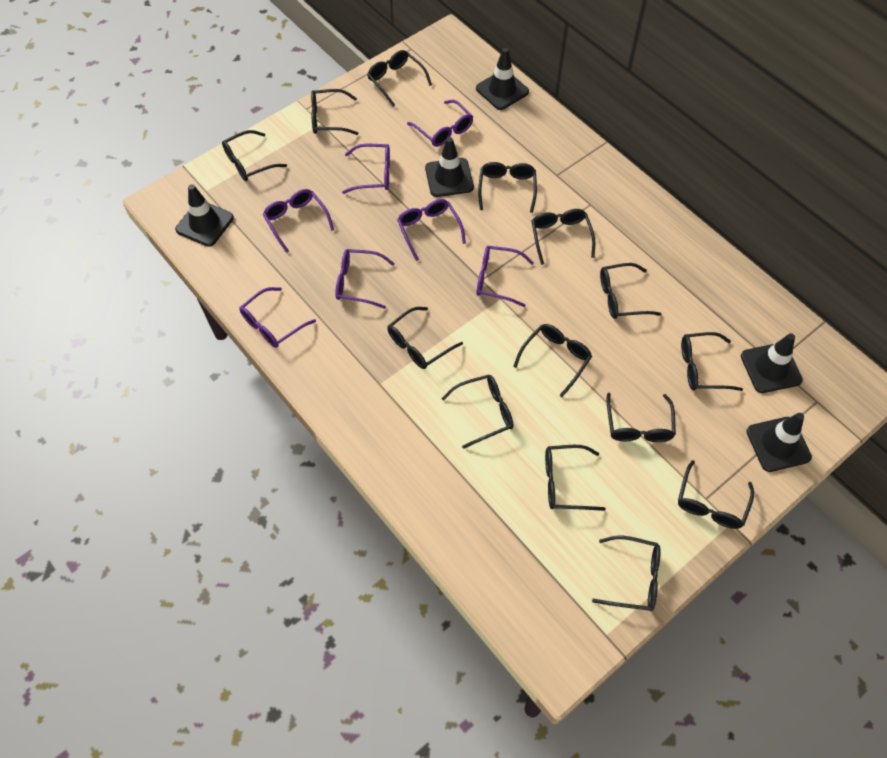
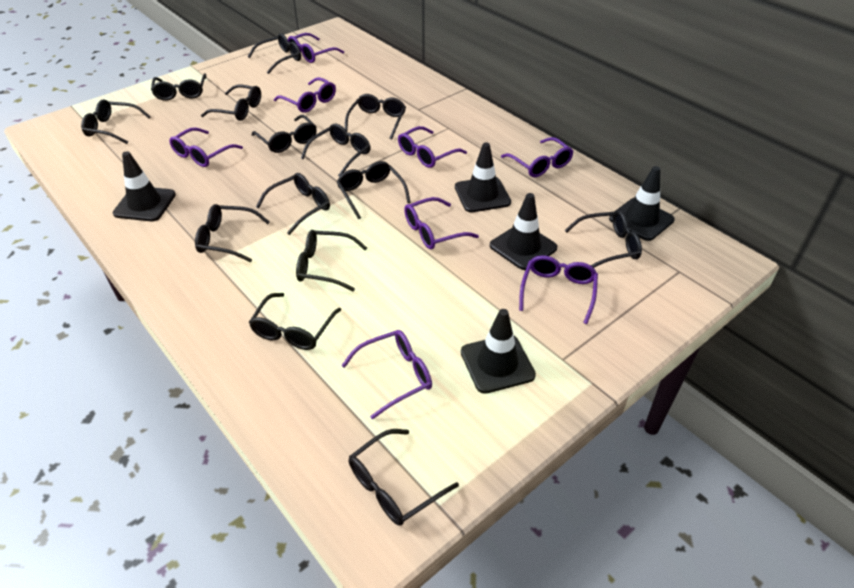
purple glasses: [239,287,316,348] [263,189,334,253] [335,249,395,309] [342,144,390,194] [397,199,466,261] [407,100,473,147] [477,246,534,307] = 7 -> [169,128,243,167] [274,77,336,113] [288,33,344,63] [341,330,432,420] [398,126,467,168] [404,197,479,249] [501,137,574,177] [519,255,598,324] = 8

